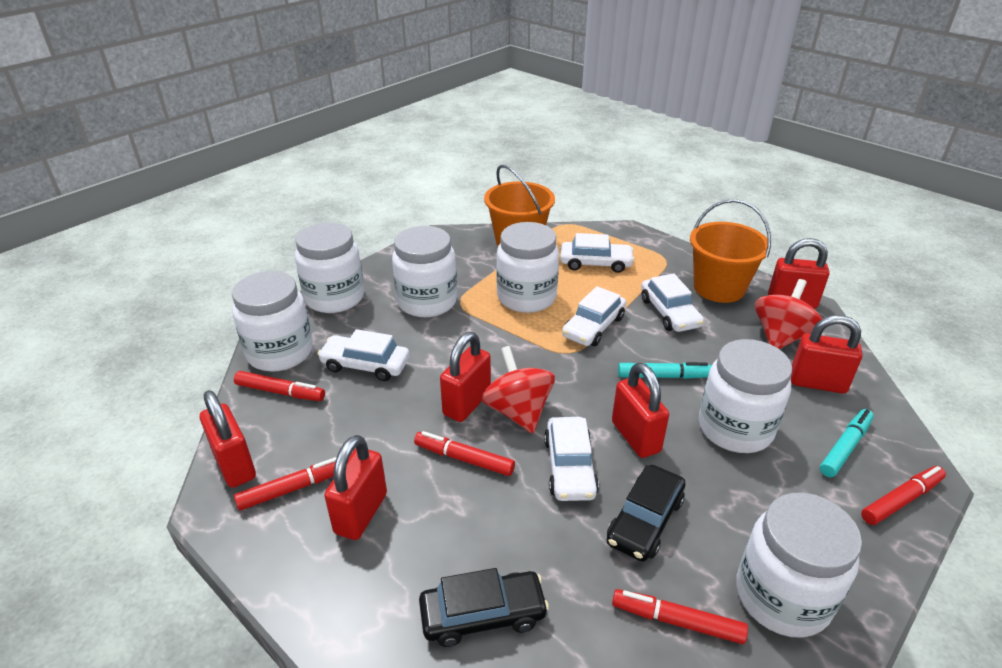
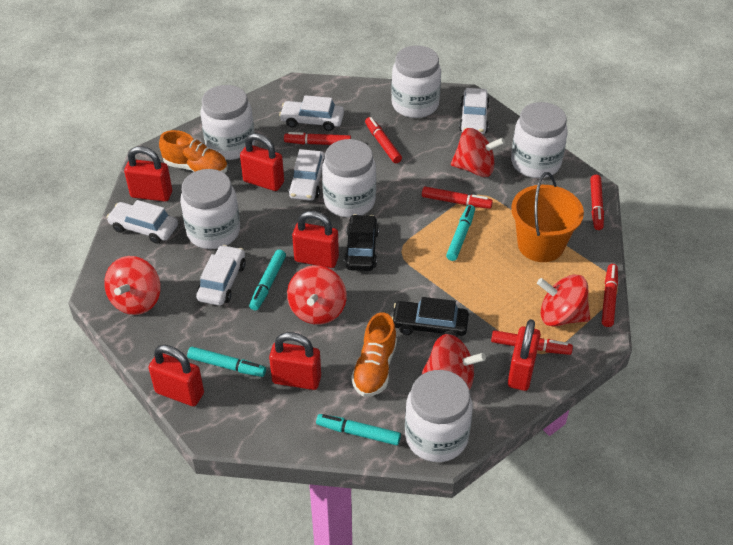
orange bucket: [484,165,555,246] [690,199,771,303] = 2 -> [511,172,584,262] = 1
orange shoe: none = 0 -> [159,130,228,173] [351,312,397,397] = 2
red marker: [234,371,325,401] [234,457,337,510] [414,431,515,476] [612,589,748,644] [861,466,946,525] = 5 -> [284,132,351,145] [365,117,402,163] [422,187,493,209] [491,330,573,355] [590,175,604,230] [602,264,618,327] = 6
red spinning top: [482,346,555,433] [755,279,822,349] = 2 -> [104,256,161,315] [287,265,347,325] [422,334,486,390] [451,128,505,177] [537,275,590,327] = 5
turquoise marker: [618,362,712,379] [820,409,874,477] = 2 -> [187,347,266,377] [249,250,286,311] [316,414,401,445] [446,205,475,261] = 4

